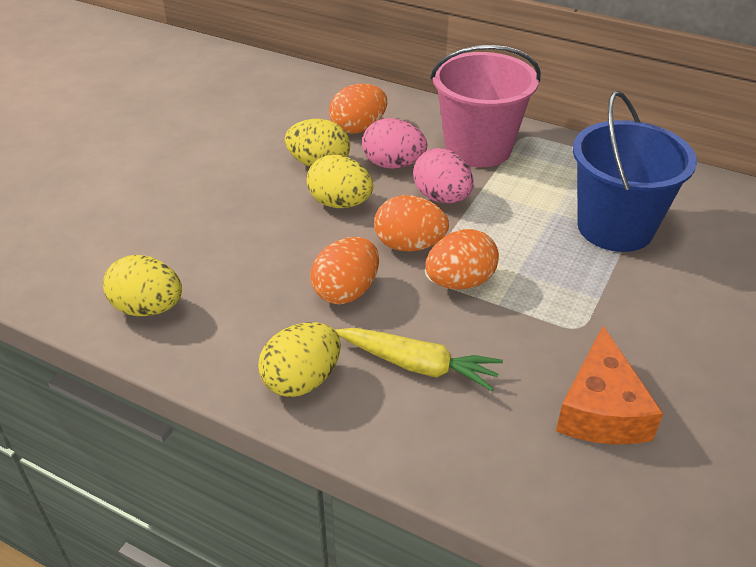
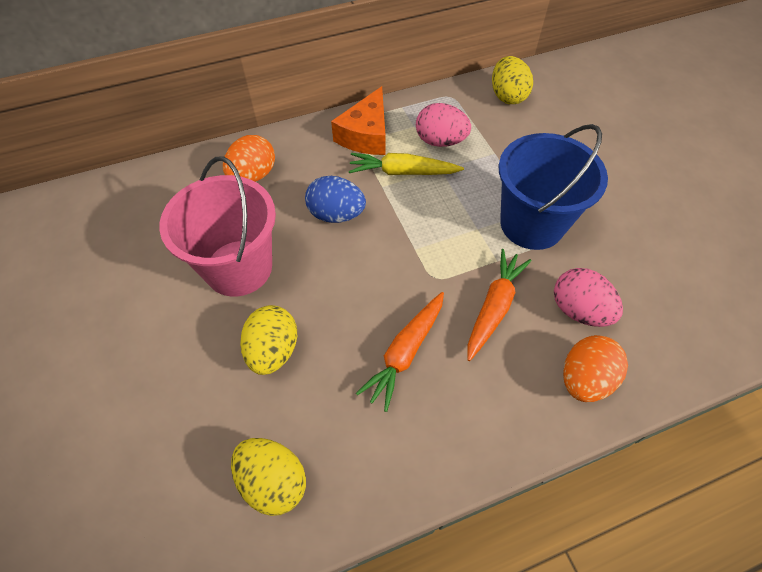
blue egg: none = 0 -> [305,176,366,223] = 1
orange carrot: none = 0 -> [356,292,444,412] [467,249,531,361] = 2
orange egg: [310,237,379,305] [329,84,387,134] [374,195,449,252] [425,229,499,290] = 4 -> [223,135,275,182] [563,335,628,402] = 2
yellow egg: [103,255,182,316] [258,322,341,397] [285,119,350,167] [307,155,373,208] = 4 -> [231,438,306,516] [240,305,297,375] [492,56,533,104] = 3

